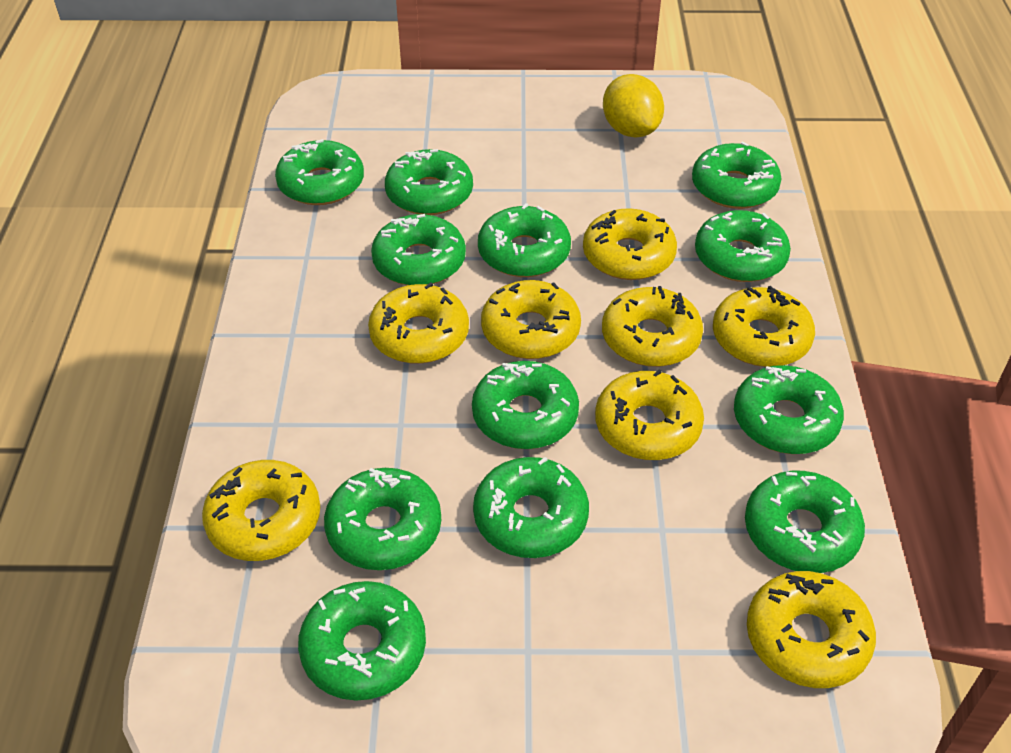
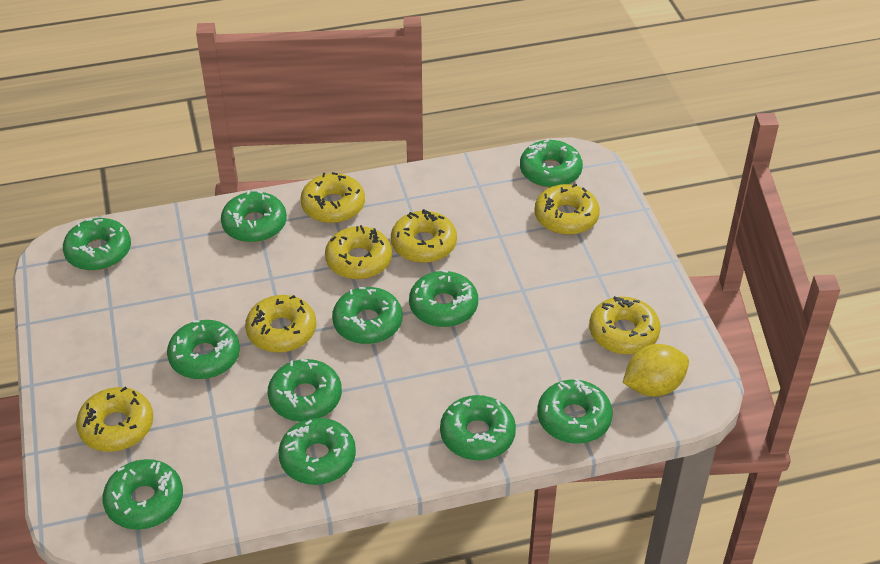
green donut: [275,139,364,205] [298,581,426,700] [324,468,441,570] [371,214,466,285] [385,149,473,215] [472,361,579,449] [473,457,589,558] [478,203,571,277] [692,142,781,209] [695,210,791,282] [734,365,844,454] [745,471,865,573] = 12 -> [63,218,131,271] [103,459,183,530] [167,320,240,379] [221,190,287,242] [268,359,342,422] [278,418,356,485] [332,287,402,344] [409,270,478,327] [440,395,516,460] [520,139,583,188] [537,379,613,444] = 11
yellow donut: [202,460,320,561] [368,283,469,364] [481,280,581,359] [583,208,677,280] [595,369,704,460] [602,286,703,367] [713,286,815,367] [747,571,876,688] = 8 -> [76,387,153,452] [245,295,316,353] [300,172,365,223] [325,225,392,279] [391,209,457,263] [534,184,600,235] [589,296,661,355] = 7

